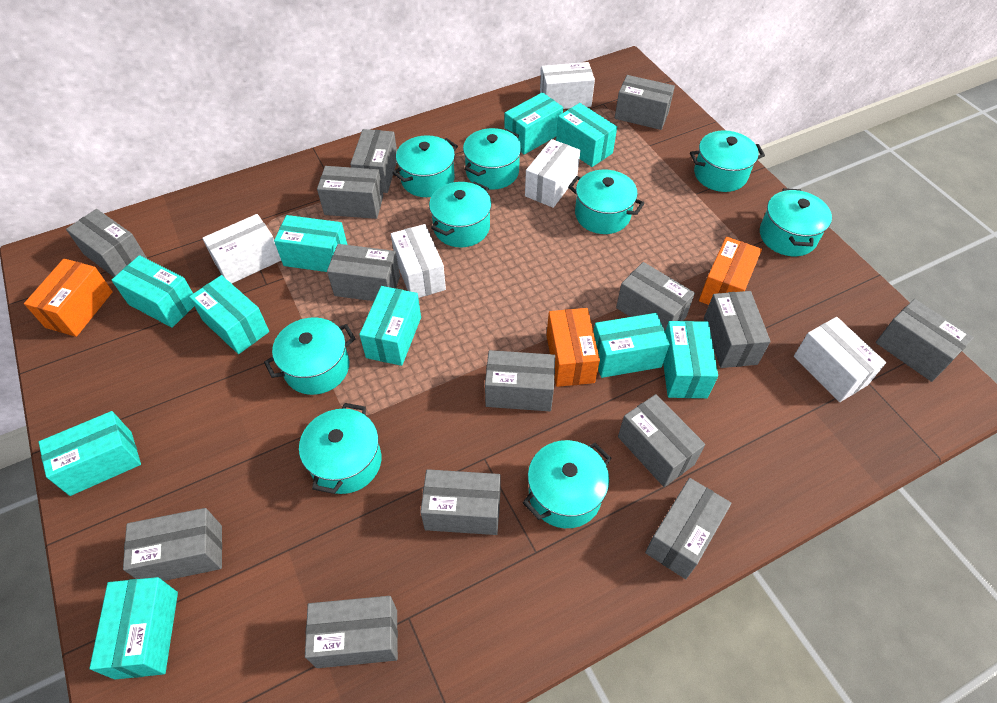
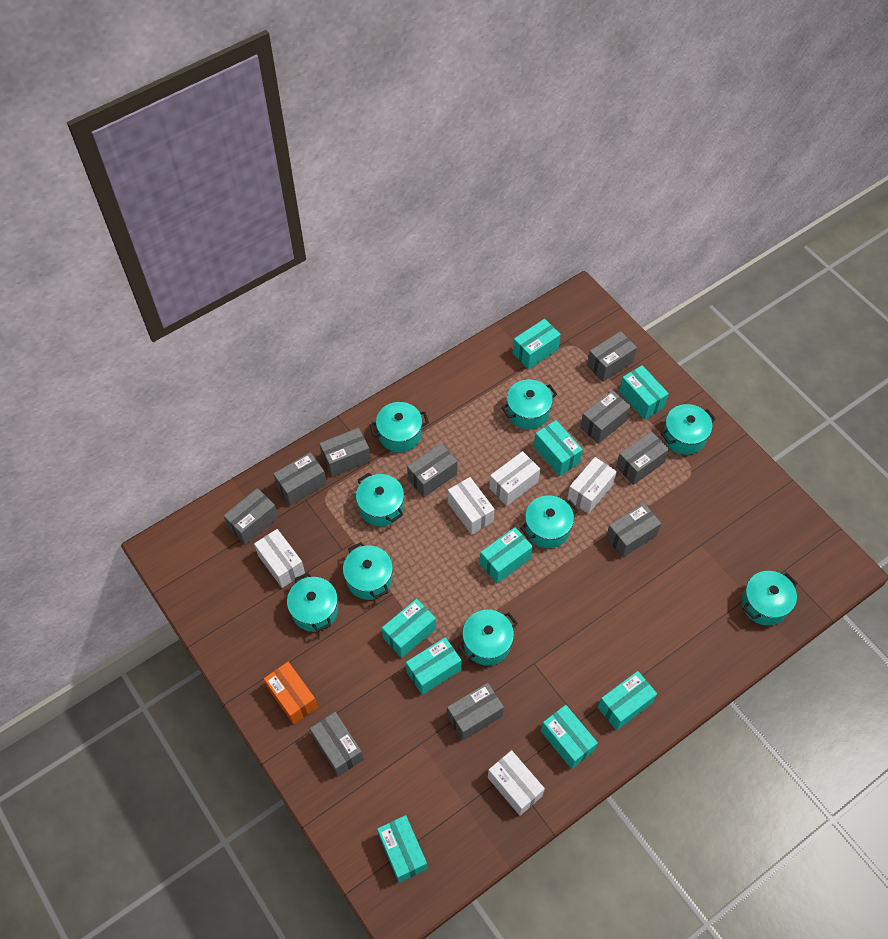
grey box: [66,209,147,277] [123,508,222,581] [305,596,398,668] [317,166,383,219] [327,244,400,301] [350,129,397,193] [420,469,500,535] [485,350,555,411] [615,75,675,130] [616,262,695,331] [618,394,705,487] [645,478,731,579] [704,291,771,368] [876,299,974,382] = 14 -> [223,488,278,545] [273,452,327,506] [310,712,363,777] [319,428,371,477] [407,443,457,497] [447,683,504,741] [580,390,631,444] [587,331,637,382] [606,503,661,558] [616,431,669,485] = 10
orange box: [24,259,113,337] [547,308,600,387] [699,237,762,305] = 3 -> [264,662,318,725] = 1
turquoise box: [38,411,141,496] [90,577,178,680] [112,255,194,328] [189,275,269,354] [274,215,347,272] [359,286,421,366] [504,92,563,155] [556,103,617,167] [593,313,670,378] [663,321,718,398] = 10 -> [377,815,427,883] [382,599,436,658] [406,637,462,695] [480,527,533,583] [512,319,561,369] [534,420,583,476] [541,705,598,769] [598,671,657,730] [619,365,669,420] = 9

